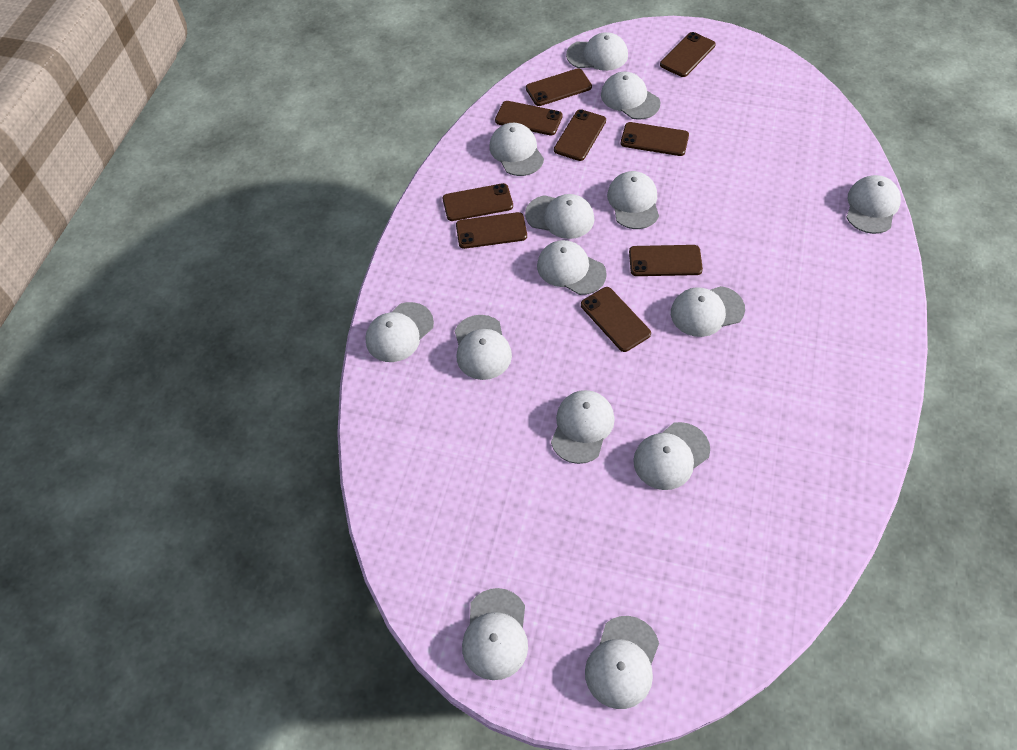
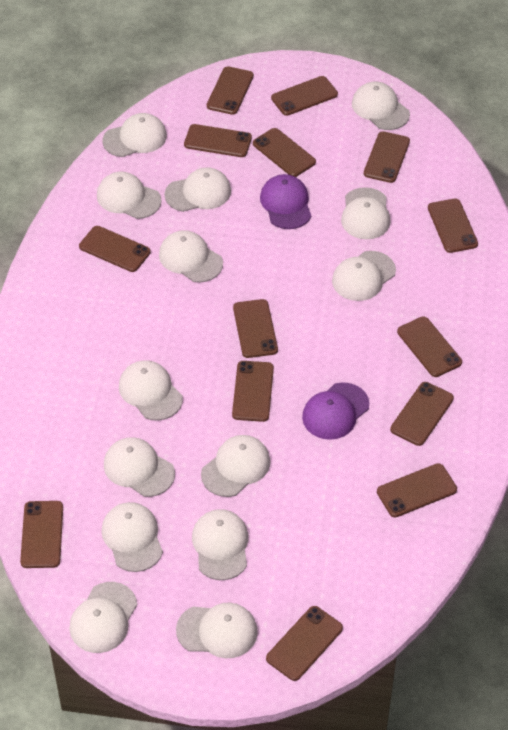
brown phone: [443,183,513,221] [456,212,527,249] [495,101,563,135] [526,68,592,106] [554,109,606,161] [581,287,651,352] [621,122,689,156] [629,245,703,276] [660,32,716,77] = 9 -> [20,501,63,568] [79,226,151,272] [184,124,252,157] [207,66,254,115] [232,361,274,422] [233,299,278,358] [253,128,316,177] [266,606,343,681] [271,76,338,116] [364,131,410,183] [377,463,457,517] [390,382,454,446] [397,316,462,377] [428,199,478,253] = 14
purple cap: none = 0 -> [260,174,311,229] [302,382,369,440] = 2

